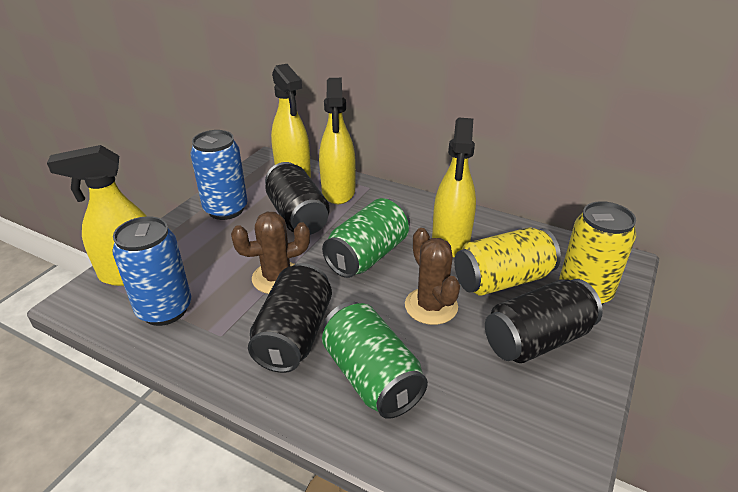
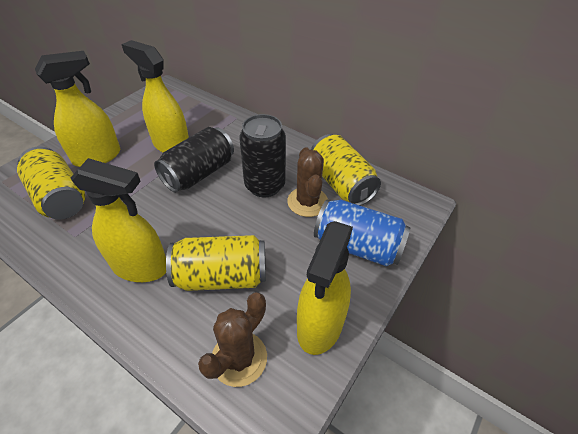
black can: [248,263,332,373] [265,162,330,235] [485,279,603,363] = 3 -> [154,127,234,193] [239,114,286,198] = 2
blue can: [112,216,191,326] [191,130,247,220] = 2 -> [314,199,411,266] = 1
green can: [322,198,410,278] [322,302,428,419] = 2 -> none = 0
yellow can: [454,227,561,296] [559,201,636,305] = 2 -> [17,147,85,220] [166,235,266,291] [311,134,381,206] = 3

